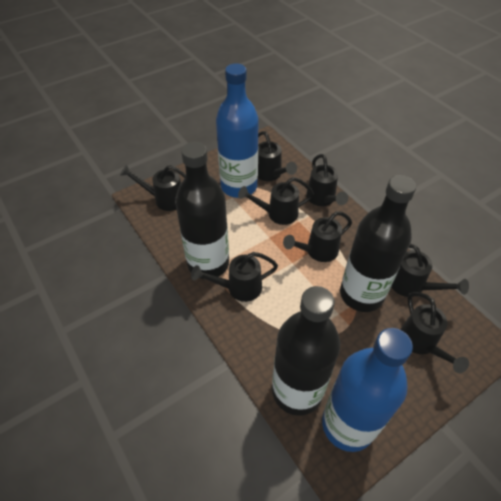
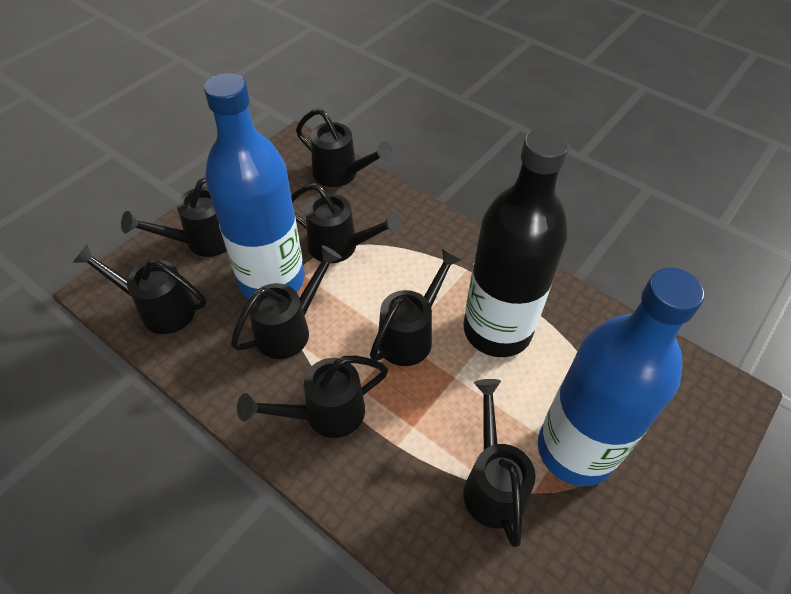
black bottle: [175,142,229,279] [272,286,340,416] [340,175,416,312] = 3 -> [464,128,569,357] = 1

